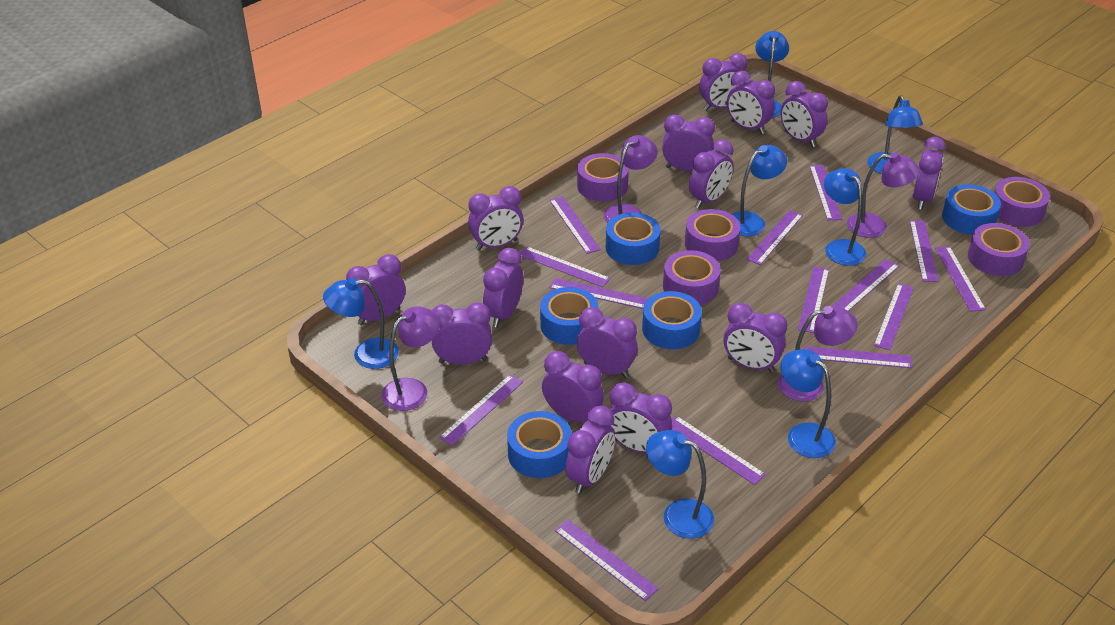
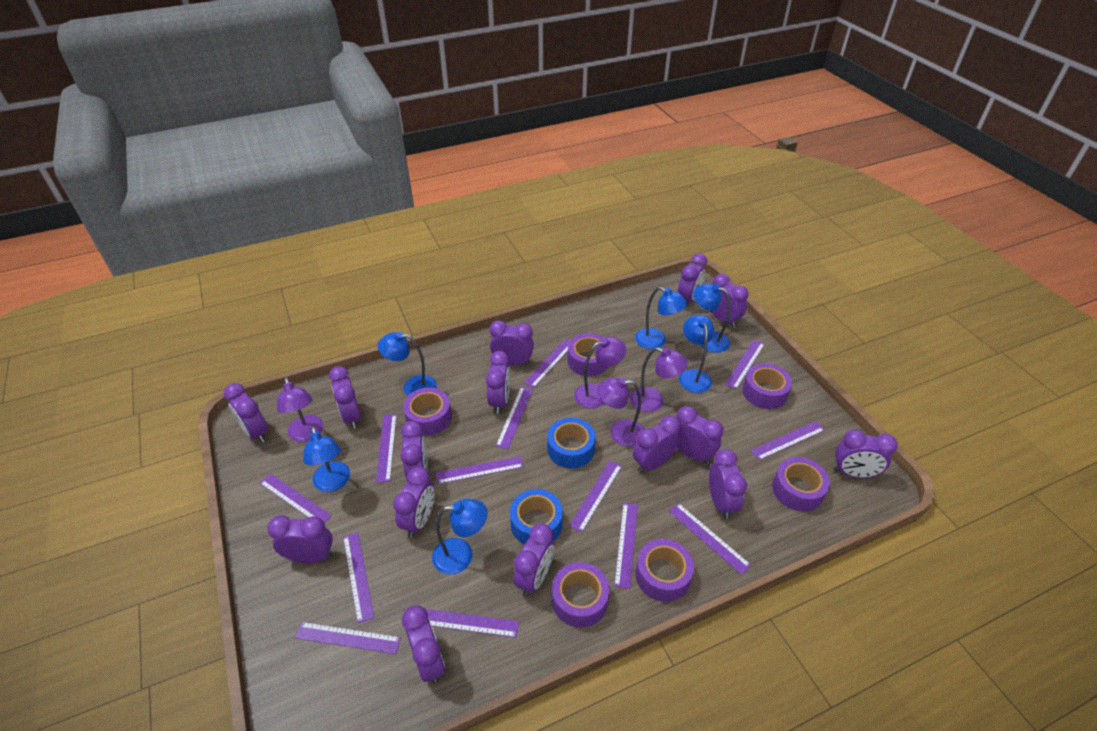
blue lamp: [323,278,399,369] [646,430,714,539] [731,145,787,236] [755,31,789,118] [781,349,836,458] [824,168,866,266] [867,95,923,174] = 7 -> [303,426,350,492] [377,332,437,396] [432,499,487,575] [635,287,687,349] [679,315,714,393] [693,283,730,353] = 6
blue tape: [507,411,572,478] [540,287,598,345] [606,212,660,265] [642,291,702,349] [942,184,1001,235] = 5 -> [510,489,563,545] [547,418,596,469] = 2
purple ruler: [439,374,523,446] [520,247,611,287] [549,196,601,254] [549,278,649,309] [555,519,659,601] [672,416,766,485] [747,210,803,265] [798,266,829,333] [804,346,912,368] [810,165,842,220] [832,259,900,311] [874,283,914,350] [910,220,939,282] [935,246,986,312] = 14 -> [260,473,332,524] [295,622,401,654] [343,533,374,623] [376,414,397,483] [425,609,519,638] [436,456,524,484] [496,387,533,449] [524,338,570,388] [569,461,622,532] [614,503,638,589] [669,503,751,575] [725,340,765,389] [751,421,825,460] = 13
purple tape: [577,153,629,202] [663,250,721,305] [685,209,741,261] [968,223,1029,276] [994,177,1050,227] = 5 -> [403,387,452,436] [552,562,610,628] [568,333,608,376] [635,539,694,602] [742,363,792,409] [772,457,830,512] = 6

